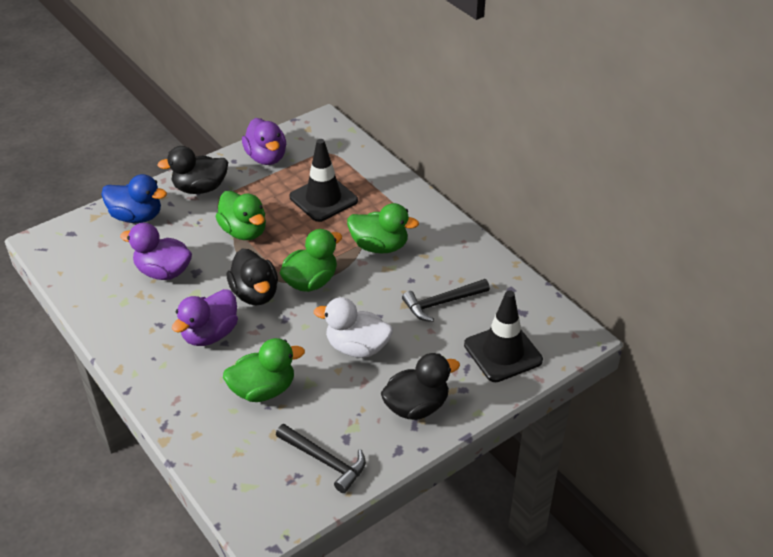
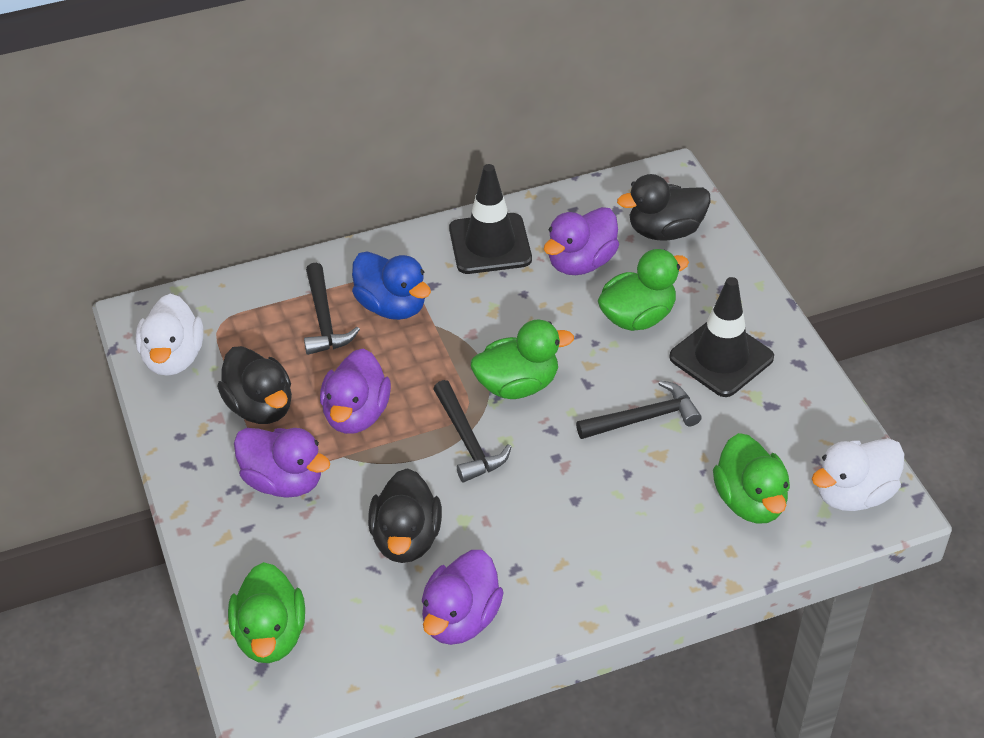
black hammer: [276,424,366,493] [402,279,490,322] = 2 -> [304,263,360,355] [433,380,511,483] [576,380,702,439] = 3
purple duck: [120,223,192,280] [172,289,238,346] [242,118,286,165] = 3 -> [234,428,330,498] [320,348,391,434] [422,550,504,645] [544,207,619,275] = 4
white duck: [314,297,393,358] = 1 -> [136,294,203,376] [812,439,904,511] = 2

